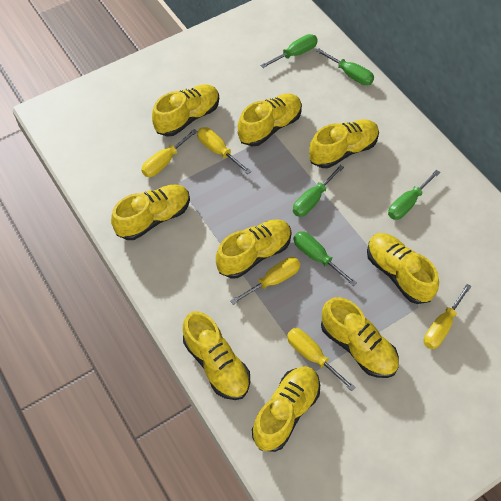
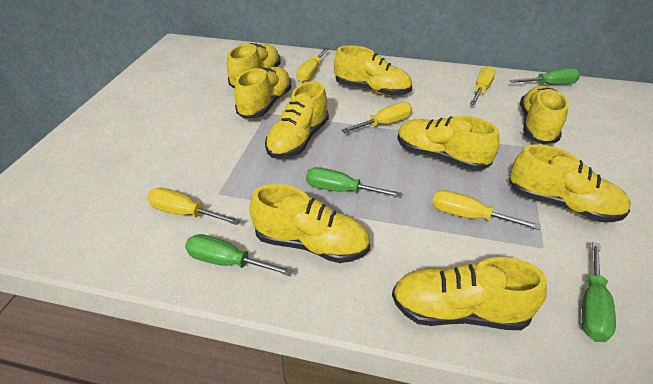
green screwdriver: [260,34,318,68] [293,165,344,217] [294,231,357,286] [316,48,374,85] [388,170,440,220] = 5 -> [185,234,294,276] [306,167,402,198] [510,69,580,85] [582,242,616,342] = 4

